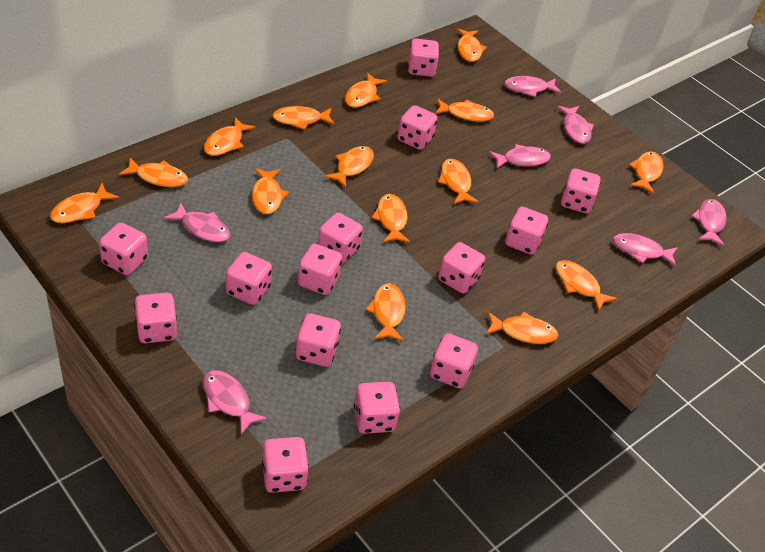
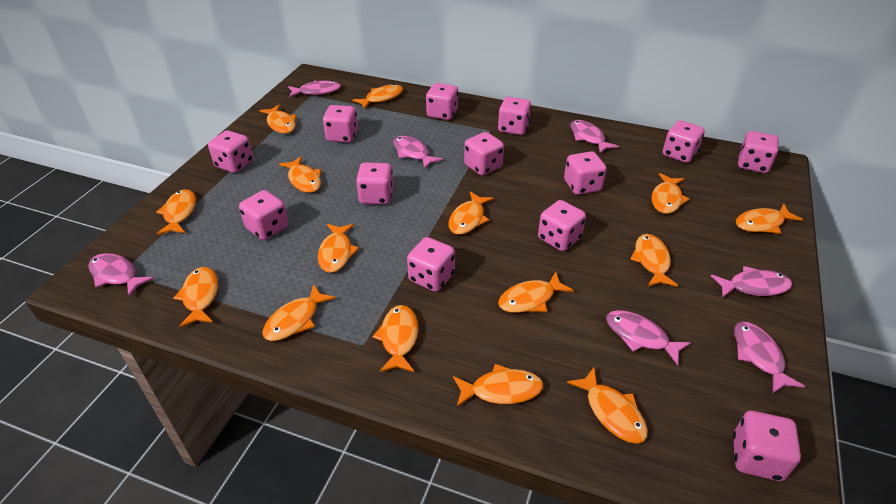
pink dice: [99,222,148,275] [134,292,177,343] [226,252,272,305] [262,437,309,493] [295,313,341,367] [298,244,342,295] [318,213,363,263] [354,382,400,434] [397,105,438,150] [408,39,439,77] [430,333,478,388] [438,242,485,294] [505,207,548,255] [561,168,601,213] = 14 -> [208,130,253,173] [239,190,289,240] [323,105,358,143] [356,162,393,205] [407,237,455,292] [426,83,458,120] [464,132,504,175] [498,97,531,135] [538,200,586,251] [564,151,607,195] [663,121,705,163] [733,411,801,481] [738,131,779,173] = 13

